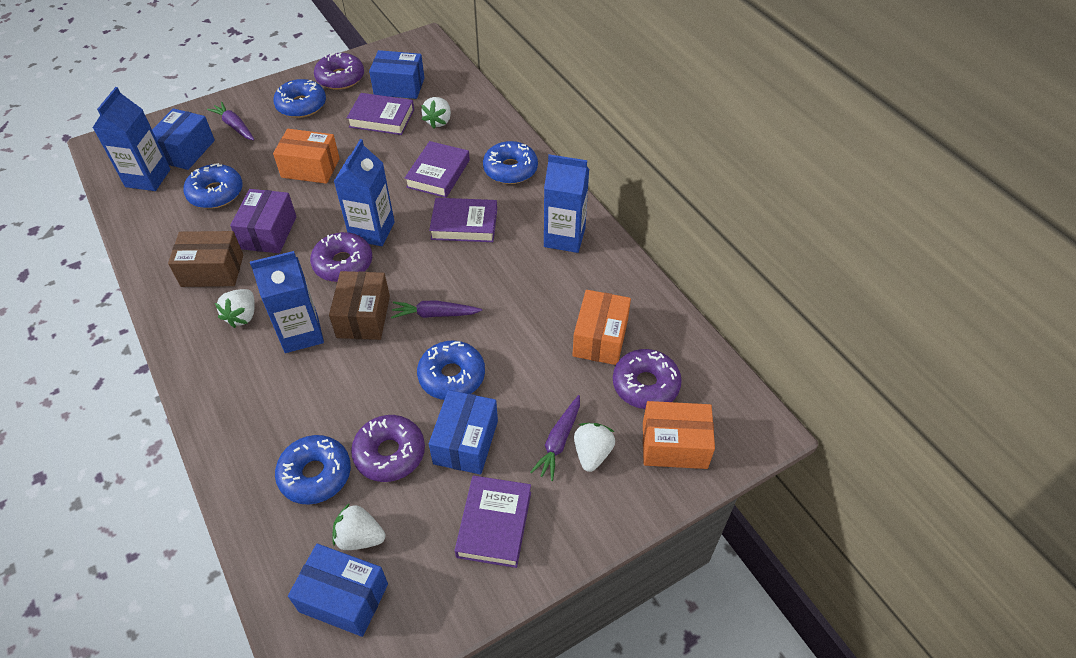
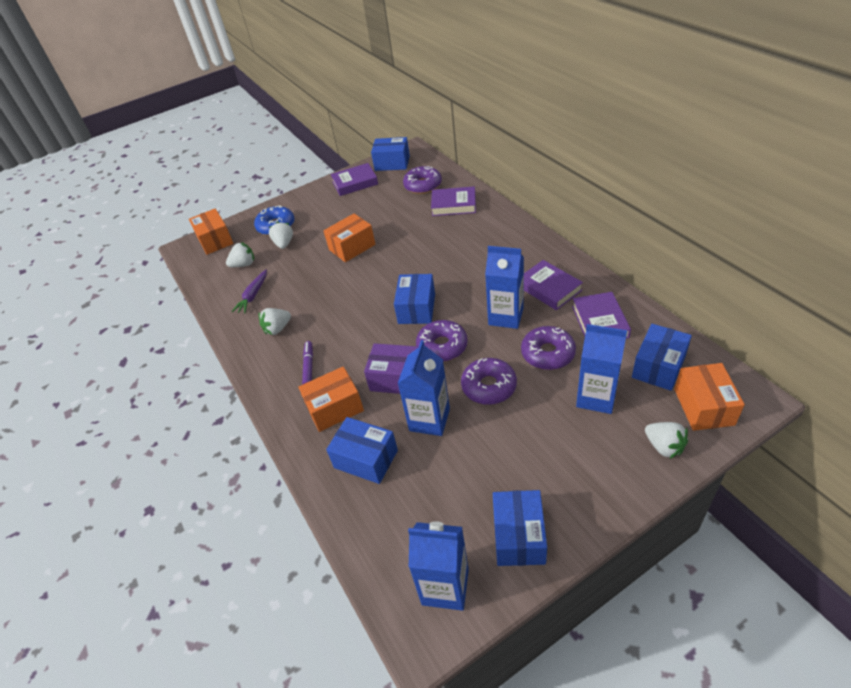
blue box: [152,108,215,170] [288,544,388,637] [369,50,424,99] [429,390,498,475] = 4 -> [326,417,398,484] [371,137,410,171] [394,274,435,324] [493,490,547,566] [632,324,692,391] = 5
blue donut: [183,163,243,209] [273,79,326,118] [275,435,351,504] [417,340,485,400] [483,141,538,184] = 5 -> [254,206,294,236] = 1
brown box: [168,231,243,287] [329,271,390,340] = 2 -> none = 0
orange box: [273,129,340,184] [573,290,631,365] [643,401,715,469] = 3 -> [189,209,234,255] [298,367,364,432] [324,214,375,262] [674,363,745,431] = 4
purple carrot: [207,102,255,140] [391,301,482,319] [530,395,580,481] = 3 -> [232,269,267,314] = 1
purple marker: none = 0 -> [302,341,313,385] = 1

